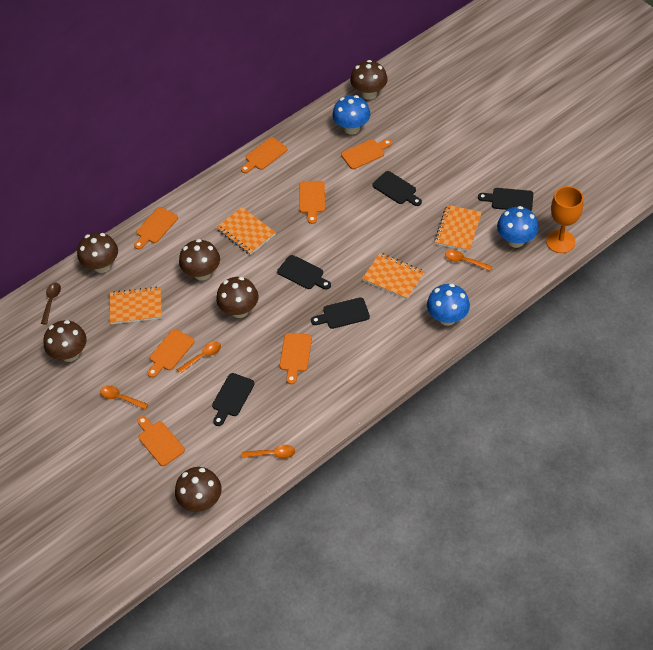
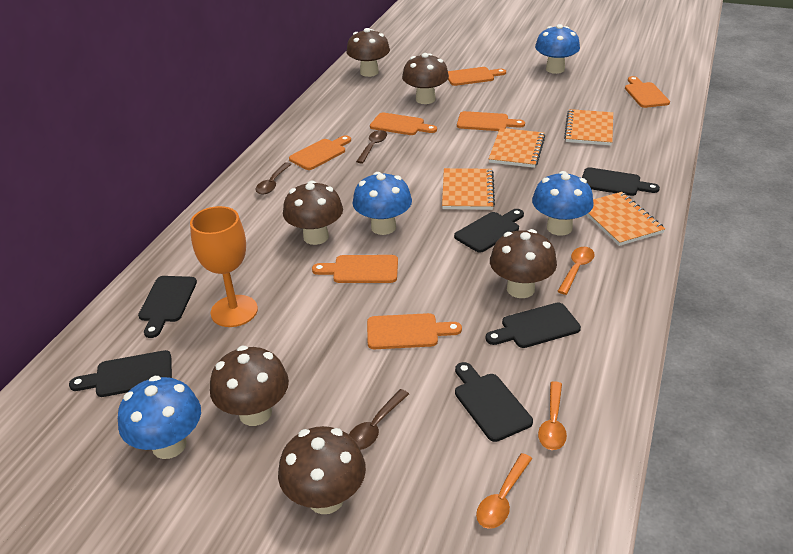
black cutting board: [212,373,254,426] [277,255,331,290] [311,297,370,329] [372,171,422,206] [478,188,533,211] = 5 -> [69,350,172,397] [138,276,197,338] [454,209,524,252] [455,362,533,442] [485,303,581,348] [582,167,660,196] = 6
blue mushroom: [332,95,370,135] [427,283,470,326] [497,206,539,248] = 3 -> [118,376,201,459] [353,172,412,235] [532,171,594,236] [535,24,580,74] = 4
brown spoon: [41,282,61,325] = 1 -> [255,162,291,195] [349,389,409,450] [356,130,387,164] = 3
orange spoon: [100,385,148,410] [177,342,221,374] [242,445,295,459] [445,250,493,271] = 4 -> [476,453,532,529] [538,381,567,450] [557,247,595,295] = 3

